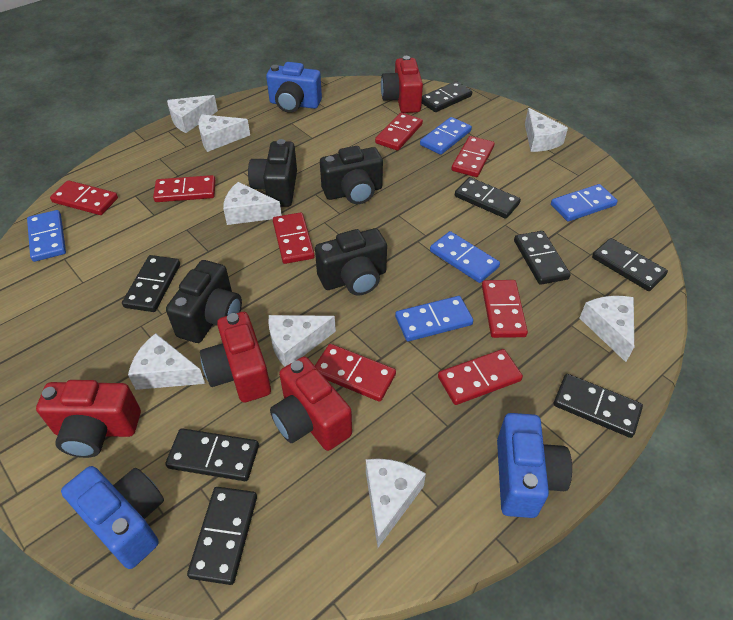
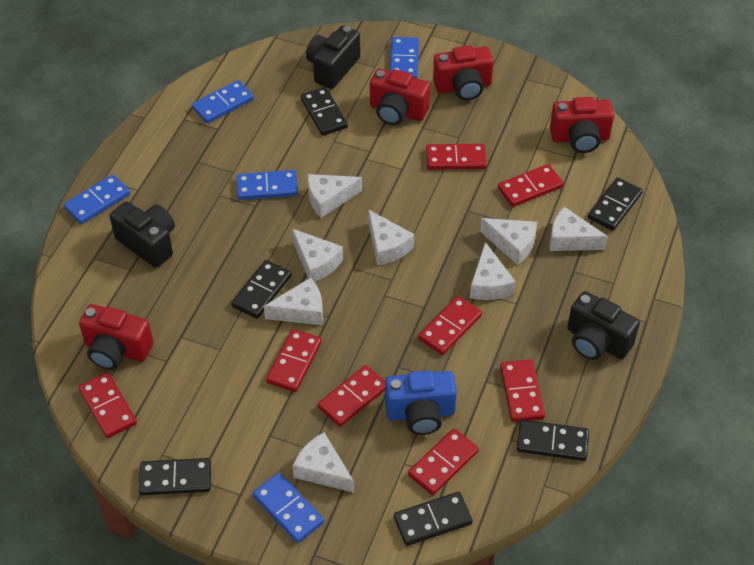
black camera: [166,260,242,343] [248,139,297,207] [315,228,387,295] [320,146,383,204] = 4 -> [110,201,175,268] [306,25,360,89] [567,291,640,360] = 3
black domino: [122,255,180,312] [165,428,259,481] [187,487,257,585] [422,81,472,112] [455,177,521,219] [514,231,571,285] [554,374,643,438] [592,238,668,291] = 8 -> [139,458,211,495] [231,260,292,319] [301,87,348,136] [394,492,473,546] [517,420,589,461] [588,177,643,231] = 6
blue camera: [61,466,164,569] [266,62,322,113] [497,413,572,518] = 3 -> [385,371,457,435] = 1

